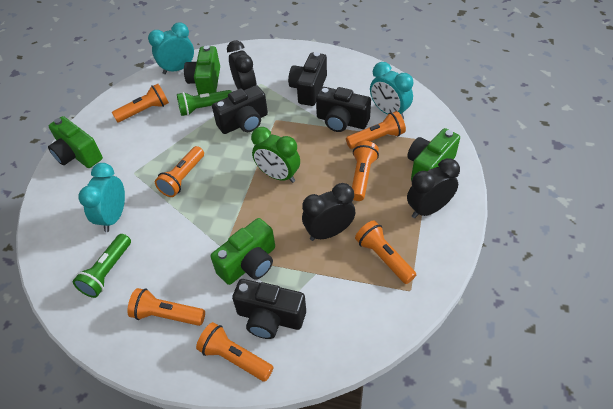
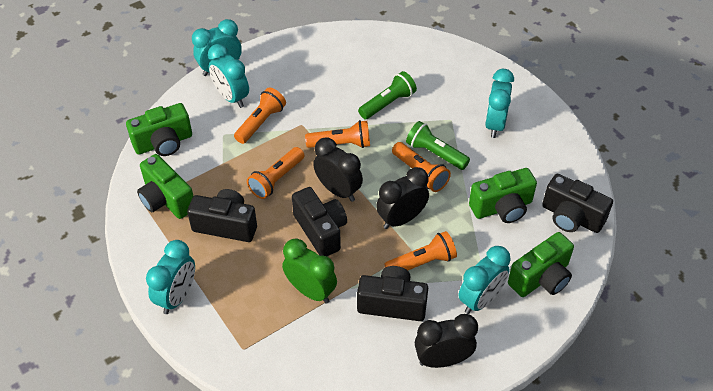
orange flashlight: [112,84,169,122] [127,288,205,326] [155,146,204,197] [196,322,274,382] [346,111,406,149] [352,141,379,201] [355,220,416,284] = 7 -> [234,88,286,144] [247,147,304,199] [305,120,370,148] [384,231,457,271] [392,142,451,192] = 5
turquoise clock: [78,163,125,232] [148,22,194,74] [370,62,413,119] = 3 -> [146,240,195,314] [192,19,242,76] [208,44,249,108] [458,246,511,314] [485,69,514,138] = 5

